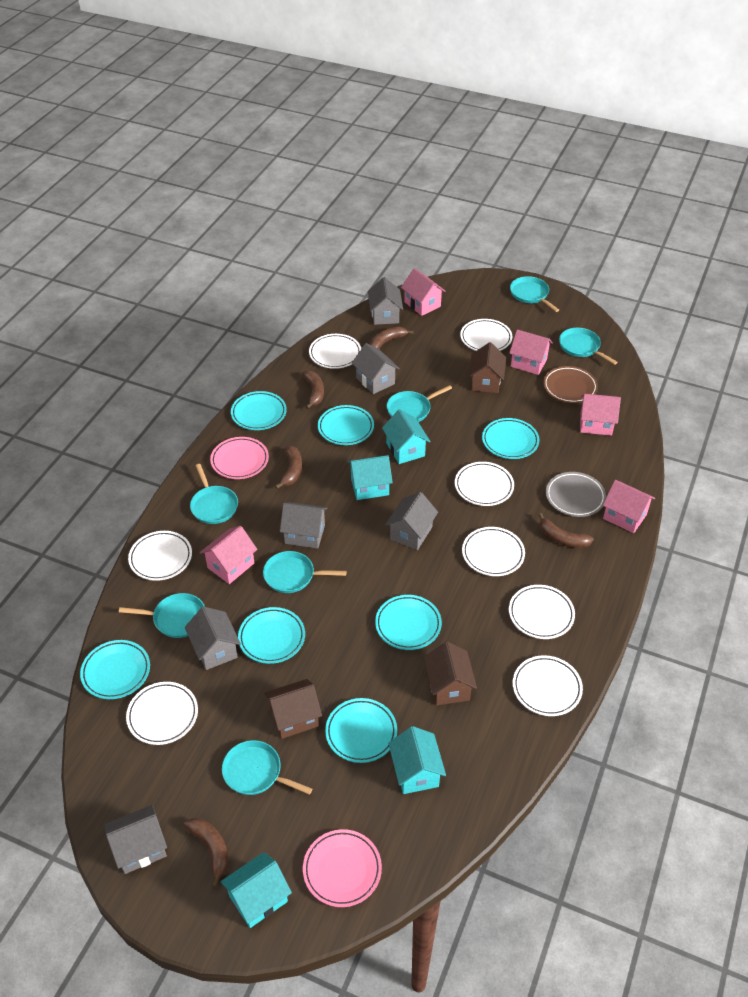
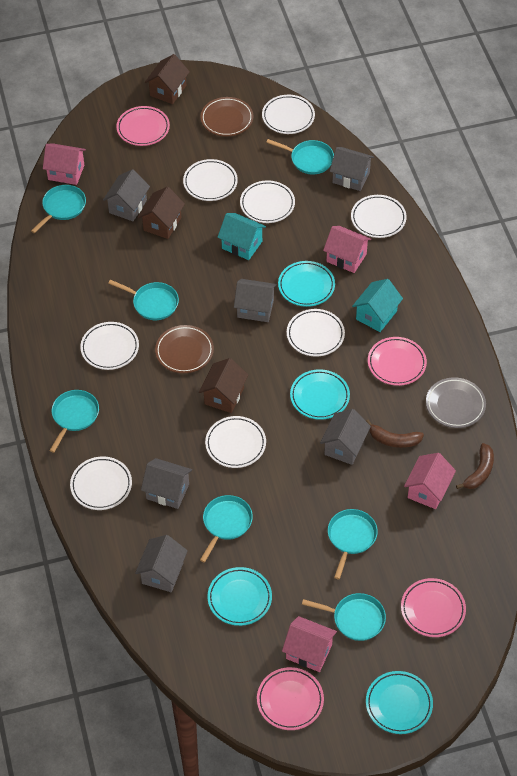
brown banana: [184,818,229,888] [275,446,302,489] [302,370,324,409] [370,327,414,349] [538,513,594,548] = 5 -> [366,420,424,448] [456,443,494,489] = 2
brown plate: [543,366,598,403] = 1 -> [155,325,214,373] [200,97,253,136] = 2
pink house: [200,526,257,584] [401,268,446,316] [509,330,553,375] [580,394,621,436] [603,480,655,533] = 5 -> [43,144,86,185] [282,616,337,672] [323,226,371,273] [404,453,456,509] = 4
pink plate: [210,437,269,479] [303,829,382,907] = 2 -> [116,106,170,146] [257,667,324,730] [368,337,427,386] [401,578,466,637] = 4
turquoise house: [220,852,292,928] [348,455,393,500] [382,410,431,464] [388,726,446,794] = 4 -> [218,213,266,260] [352,279,403,332] = 2
turquoise plate: [80,640,150,699] [231,391,287,430] [238,607,305,664] [318,405,374,445] [325,698,397,763] [375,595,442,650] [482,418,539,459] = 7 -> [207,567,272,626] [278,261,335,307] [290,369,350,420] [366,671,433,734] = 4

